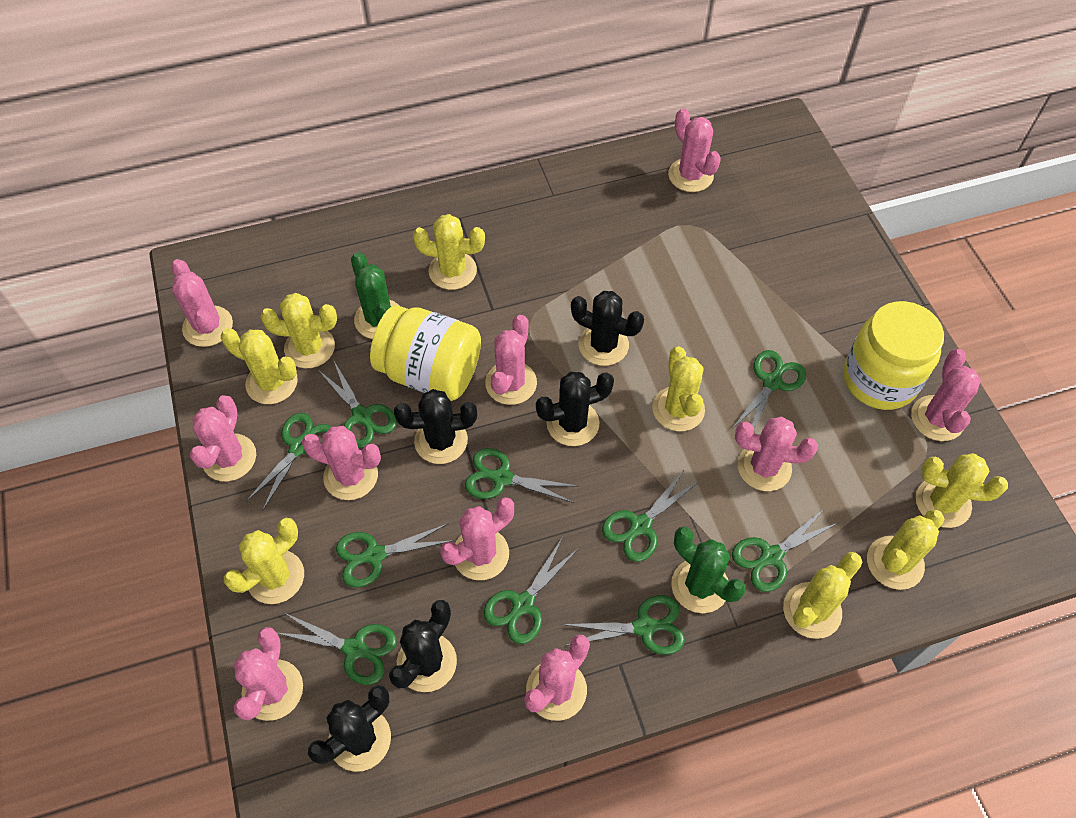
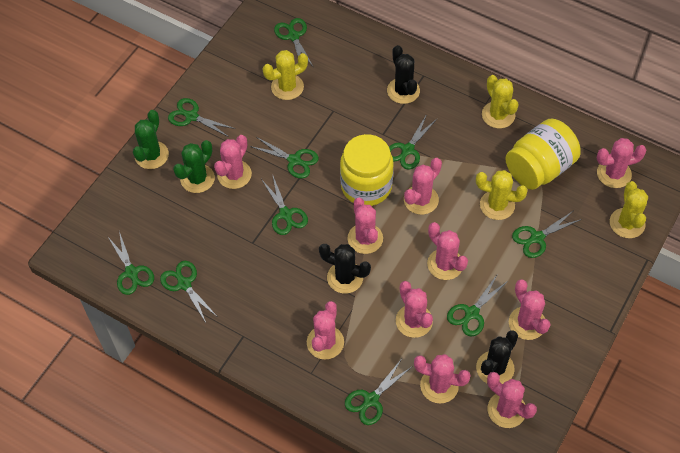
black cactus: [308,685,391,772] [389,600,457,692] [394,389,477,464] [536,372,614,446] [571,291,644,366] = 5 -> [319,244,371,294] [387,45,420,104] [476,331,518,384] = 3
yellow cactus: [221,328,298,404] [224,518,304,604] [260,293,337,368] [413,214,485,290] [652,346,705,431] [783,552,862,639] [867,509,944,590] [916,453,1008,528] = 8 -> [263,50,308,100] [476,170,528,220] [482,75,519,129] [610,181,648,238] = 4

